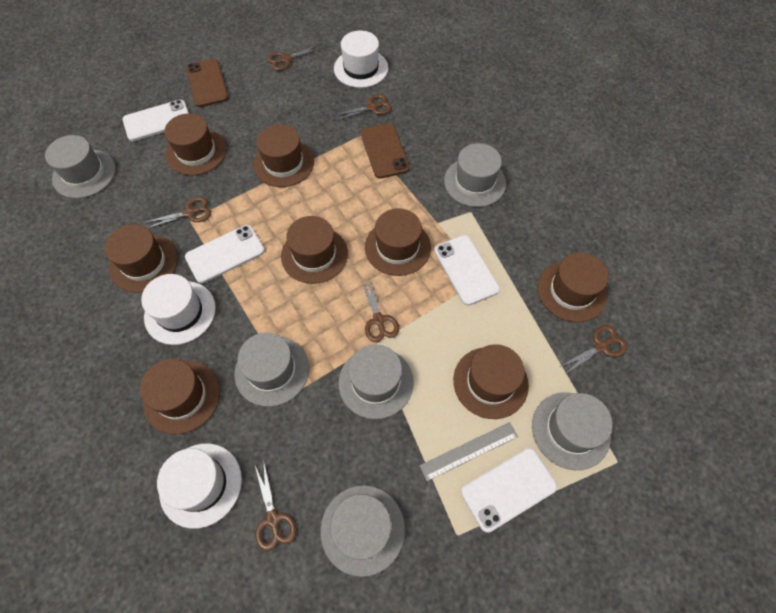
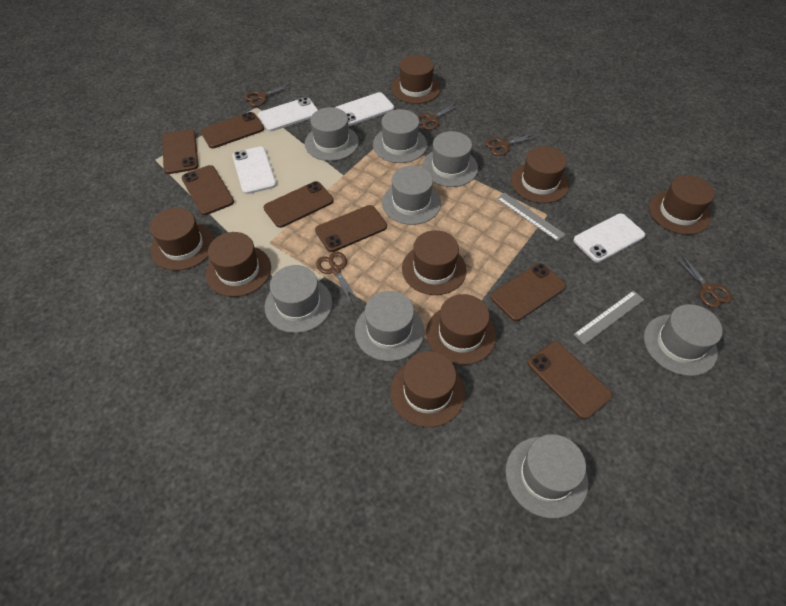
brown phone: [186,59,229,107] [361,123,410,179] = 2 -> [162,129,199,174] [181,165,234,215] [201,112,264,148] [263,181,334,228] [315,205,387,252] [490,263,566,321] [528,341,613,420] = 7
brown scissors: [143,197,211,228] [255,463,297,551] [267,45,321,71] [333,94,392,121] [361,279,399,342] [560,325,627,375] = 6 -> [244,83,294,107] [316,252,359,303] [418,102,461,130] [485,133,539,156] [674,254,732,308] = 5
grey hat: [45,135,116,198] [234,333,309,407] [320,485,405,577] [338,344,414,419] [444,143,506,207] [532,392,612,470] = 6 -> [265,265,332,333] [305,107,359,161] [355,291,424,361] [373,109,427,163] [382,166,441,225] [422,131,478,187] [505,434,588,518] [644,304,723,376] = 8
grey ruler: [420,422,518,481] = 1 -> [497,193,566,241] [573,290,644,345] = 2
white hat: [141,274,216,345] [157,443,242,529] [334,31,388,88] = 3 -> none = 0

